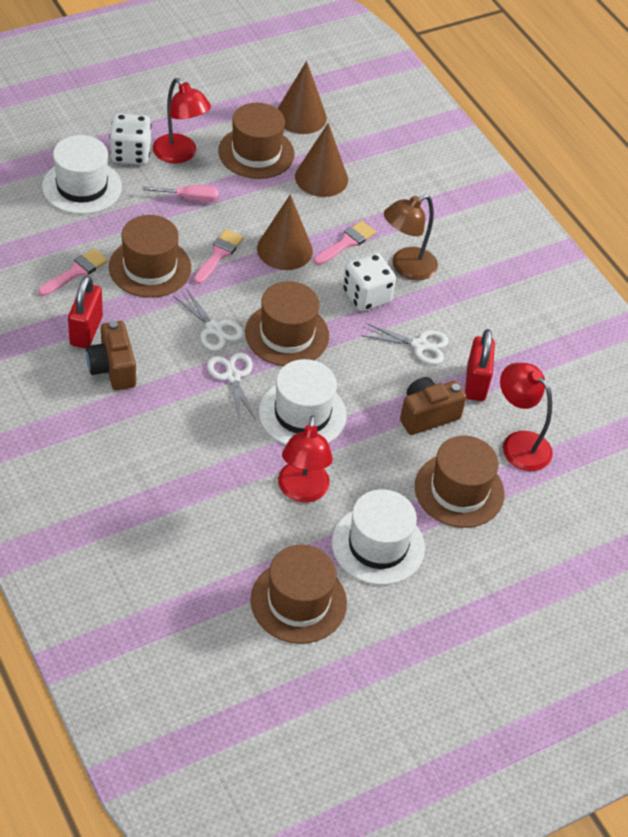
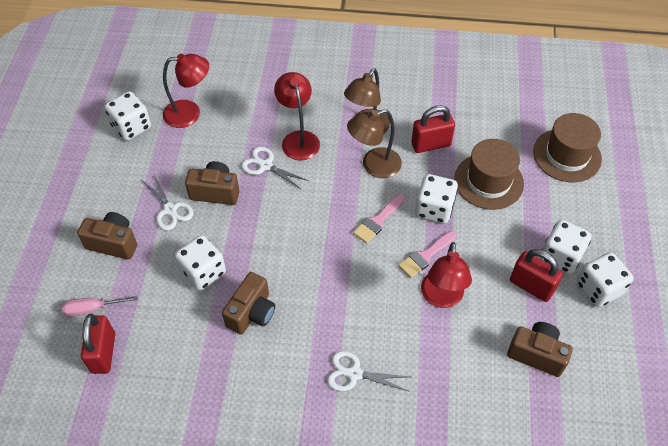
brown camera: [86,321,136,390] [400,377,467,435] = 2 -> [77,212,137,260] [185,161,240,205] [222,272,275,335] [507,322,573,377] = 4
brown cone: [257,195,313,270] [277,61,327,134] [295,123,348,197] = 3 -> none = 0
brown hat: [109,215,191,298] [218,103,295,179] [245,281,329,366] [250,545,347,644] [415,436,504,528] = 5 -> [454,139,524,210] [533,113,602,182] = 2
brown lamp: [384,194,438,280] = 1 -> [344,68,390,134] [347,109,402,178] = 2
pink brush: [38,249,108,296] [194,229,244,284] [314,221,376,265] = 3 -> [353,194,405,243] [398,231,457,278] = 2
red padlock: [68,276,103,349] [465,329,495,401] = 2 -> [81,314,115,374] [411,105,455,153] [510,249,563,302] = 3
white dice: [110,113,151,165] [343,253,396,311] = 2 -> [105,91,151,141] [175,235,226,291] [415,174,458,223] [540,220,592,274] [577,252,634,307] = 5
white hat: [42,135,122,214] [259,359,346,445] [332,489,425,585] = 3 -> none = 0

